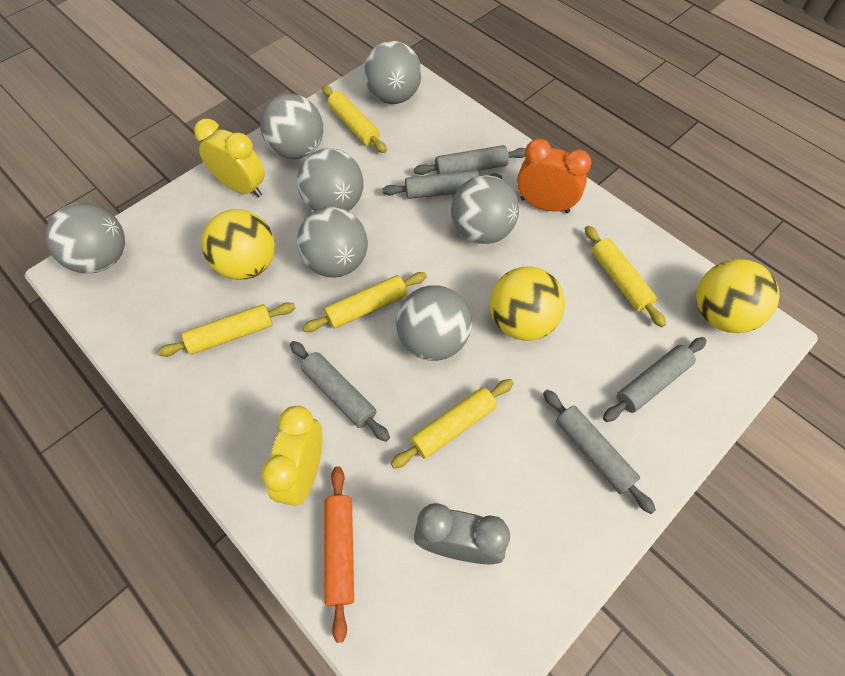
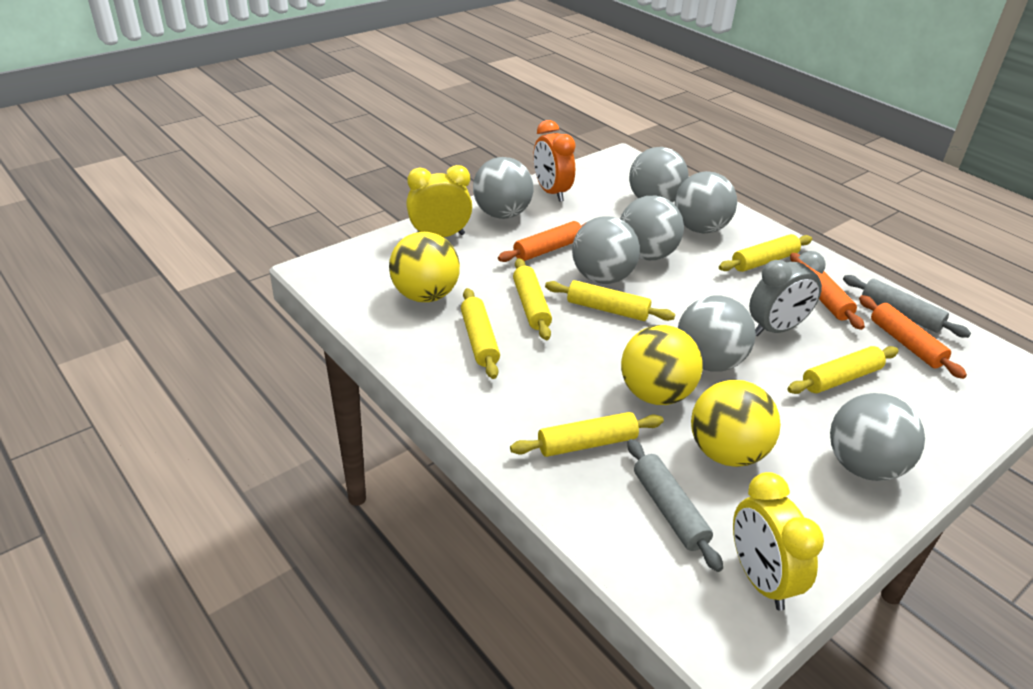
grey rolling pin: [290,341,390,442] [382,170,502,199] [414,145,525,175] [543,390,656,514] [603,337,707,422] = 5 -> [627,439,723,572] [843,275,971,338] = 2
orange rolling pin: [324,466,354,643] = 1 -> [498,221,587,262] [790,253,865,330] [859,295,967,379] = 3
yellow rolling pin: [157,302,295,357] [303,272,427,332] [322,85,387,153] [391,379,513,469] [585,226,666,327] = 5 -> [461,288,500,379] [510,412,664,457] [513,258,552,340] [545,280,675,321] [719,234,812,272] [787,346,899,394] = 6

